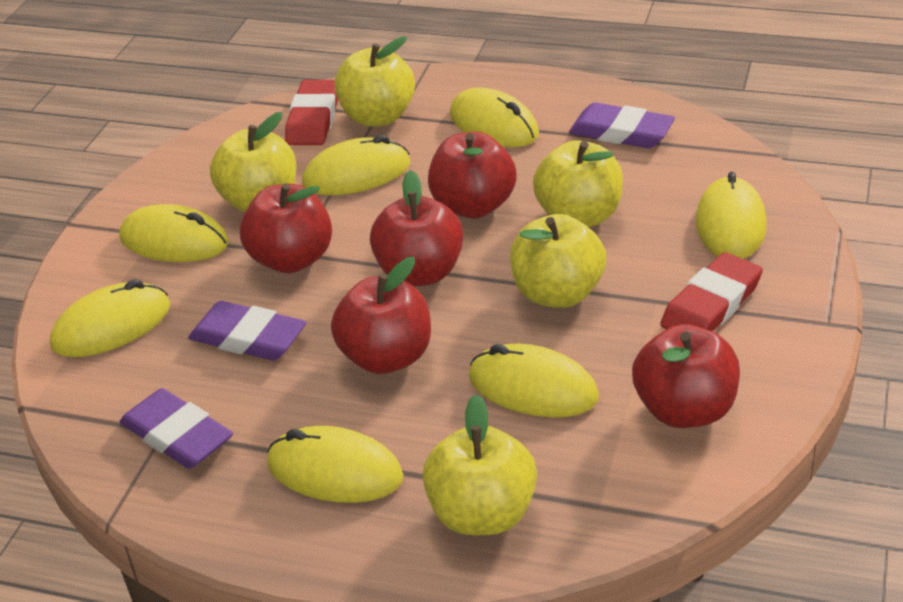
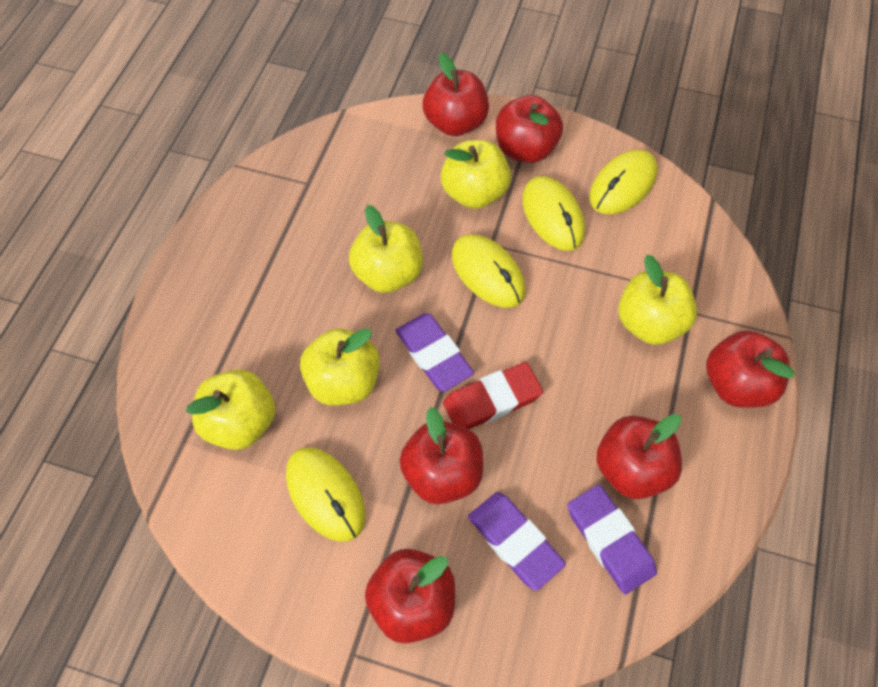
red apple: [240,183,332,273] [331,257,431,374] [370,170,464,286] [428,132,517,218] [632,324,740,428] = 5 -> [365,549,455,644] [399,407,483,504] [423,53,489,136] [496,95,563,163] [596,414,682,499] [706,330,795,408] = 6
red eraser: [285,80,338,145] [660,252,763,332] = 2 -> [443,362,543,429] = 1
yellow mouse: [50,279,170,357] [119,204,229,262] [267,426,404,503] [302,135,410,195] [450,88,539,147] [469,344,599,417] [696,172,767,259] = 7 -> [286,447,365,542] [452,234,526,308] [522,176,585,251] [590,150,657,214] = 4

